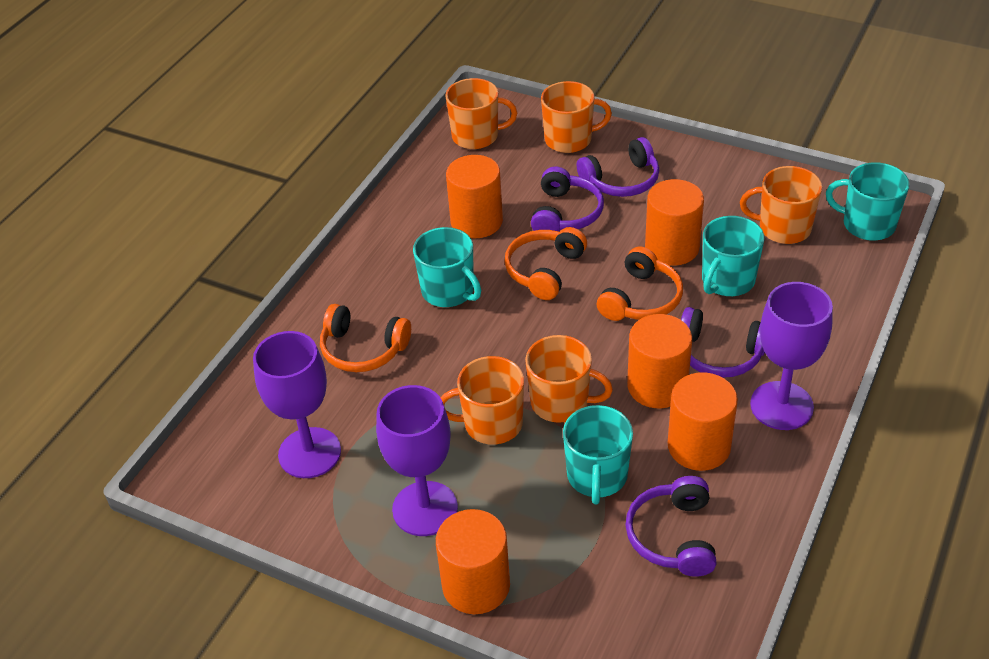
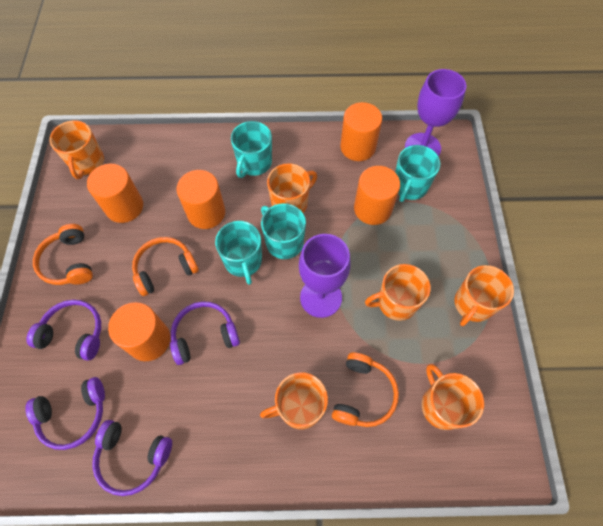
orange mug: [440,356,524,445] [445,78,517,149] [525,335,613,423] [541,81,612,153] [740,166,822,244] = 5 -> [50,120,104,179] [260,372,328,429] [267,163,317,213] [365,264,431,321] [422,364,484,430] [454,265,514,326] = 6
purple goblet: [253,331,341,478] [376,385,458,536] [750,282,833,430] = 3 -> [299,234,350,318] [405,69,466,157] = 2

